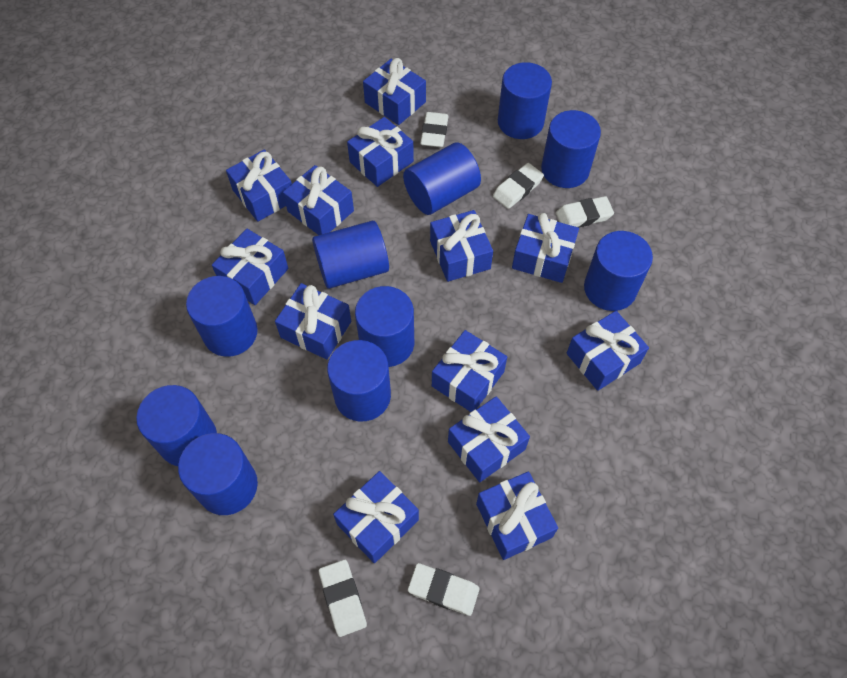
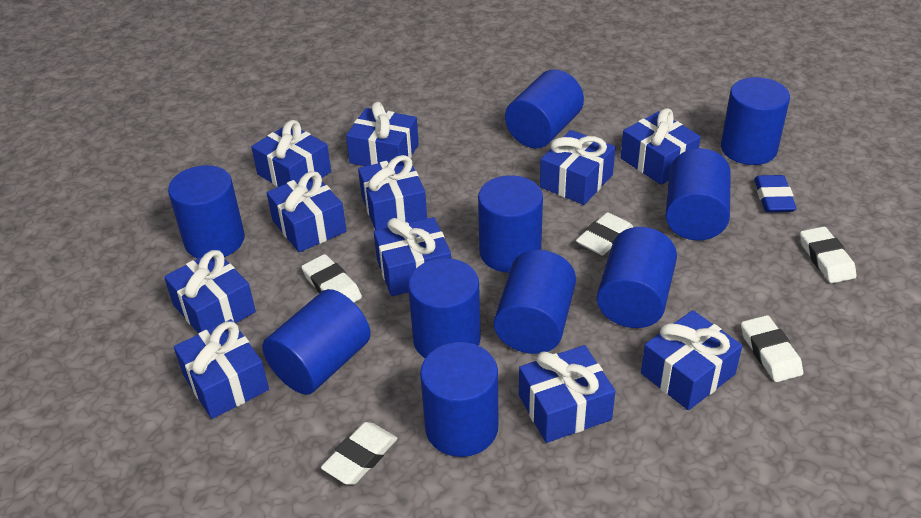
blue eraser: none = 0 -> [754,175,797,212] = 1
blue gift: [212,229,288,305] [226,149,292,222] [275,283,351,360] [283,165,354,235] [333,471,419,563] [347,117,414,187] [363,58,426,125] [430,210,493,282] [432,330,507,412] [448,396,530,482] [476,471,558,560] [512,213,579,283] [567,311,649,391] = 13 -> [164,250,256,333] [174,319,269,419] [251,120,331,187] [267,171,347,252] [346,102,419,166] [358,155,427,231] [374,217,451,296] [519,345,615,443] [540,130,615,205] [621,108,701,185] [641,310,742,410] = 11

